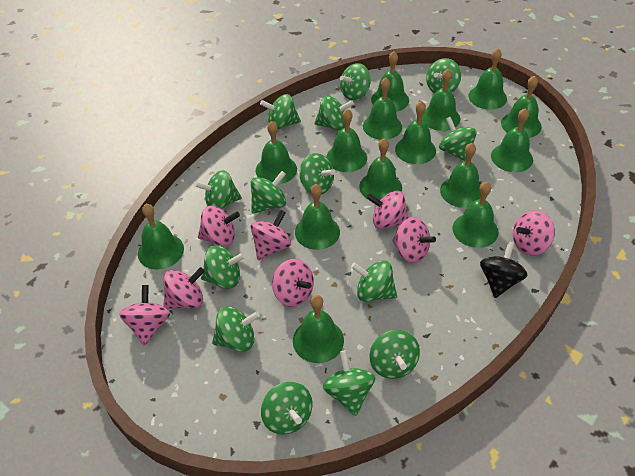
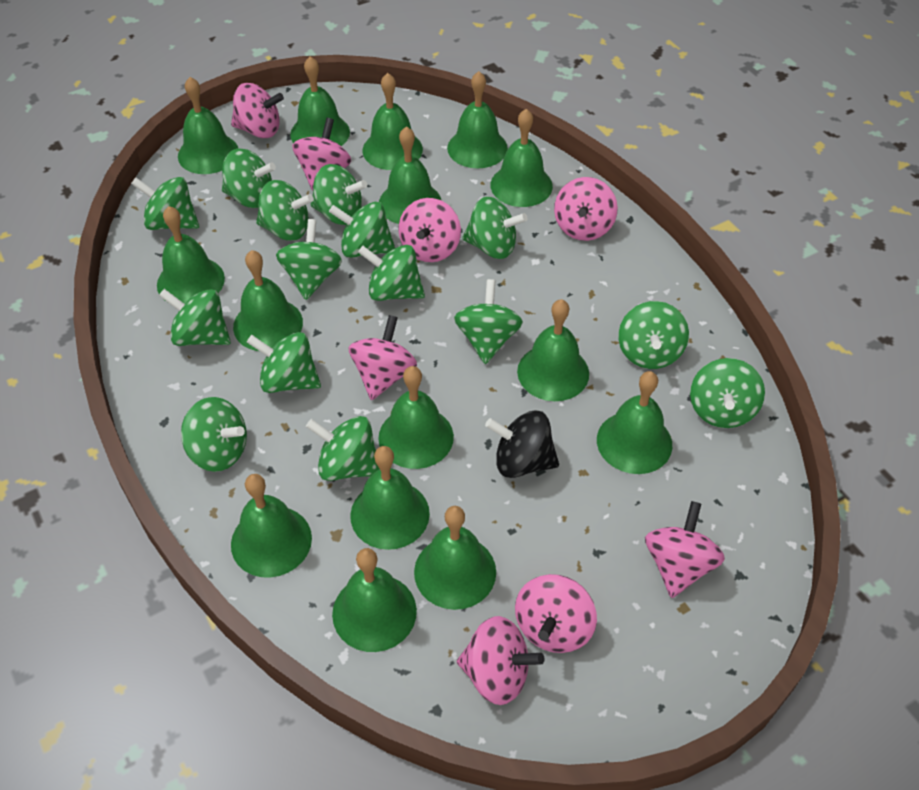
green spinning top: [195,170,242,209] [201,246,245,289] [212,306,260,352] [251,171,286,214] [260,94,301,129] [261,382,312,434] [299,153,335,194] [315,96,354,131] [323,350,375,416] [340,63,371,100] [351,260,397,302] [370,330,420,379] [426,58,461,94] [439,117,477,161] = 14 -> [131,177,199,230] [159,289,231,346] [181,397,247,472] [222,148,276,208] [247,332,321,393] [256,180,314,241] [276,219,342,300] [306,416,380,481] [311,164,367,225] [329,202,395,258] [358,245,425,301] [454,279,523,364] [462,197,527,259] [618,301,689,369] [690,358,765,428] = 15

